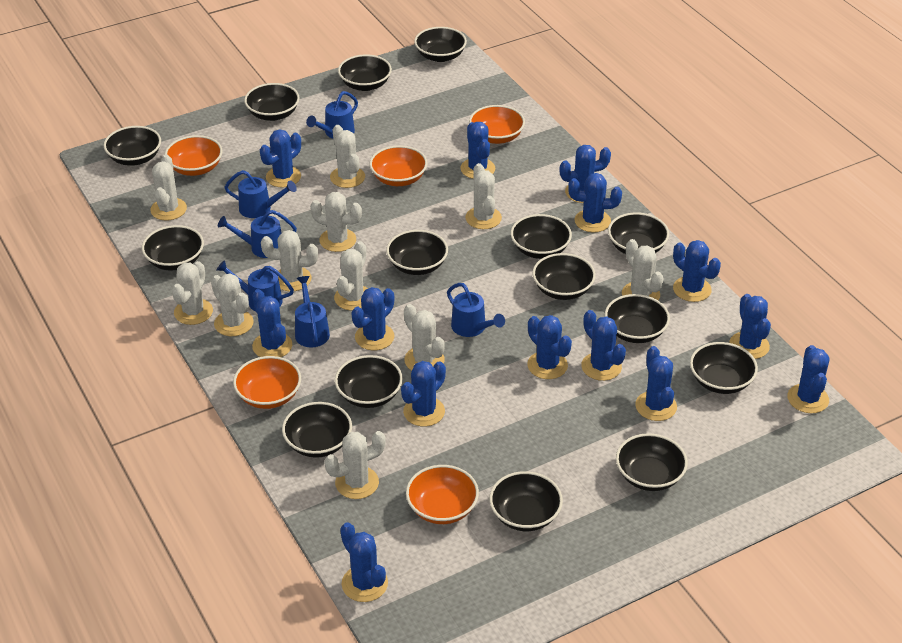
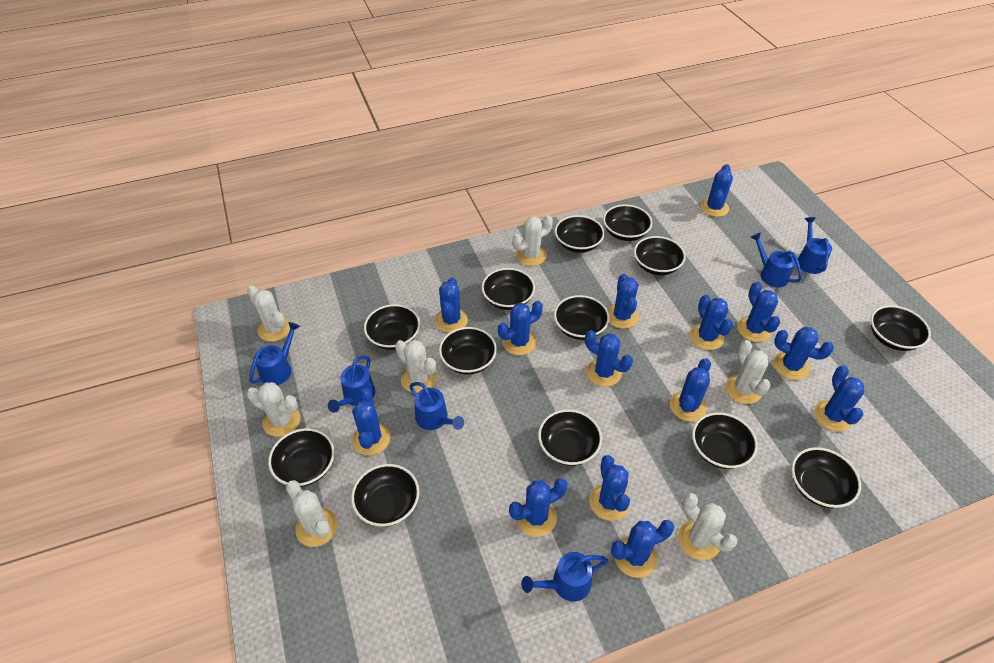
black bowl: [104,126,161,166] [142,225,204,270] [244,83,300,121] [282,402,352,458] [335,355,403,408] [338,54,392,91] [386,230,448,275] [414,27,467,62] [489,471,563,531] [511,214,572,259] [532,253,596,300] [605,294,670,343] [608,212,669,254] [616,433,688,491] [690,342,758,394] = 15 -> [268,428,335,487] [351,464,420,526] [364,304,420,350] [439,327,497,375] [482,268,535,310] [538,409,602,466] [554,295,610,340] [555,215,605,253] [603,204,652,241] [634,236,686,275] [692,412,758,469] [791,447,861,508] [871,305,931,351] = 13
orange bowl: [165,135,222,176] [233,356,301,409] [370,146,427,186] [406,465,479,524] [469,105,525,144] = 5 -> none = 0
white cactus: [150,155,187,221] [172,261,213,325] [211,274,254,336] [261,230,318,291] [310,192,362,252] [324,431,386,499] [330,125,365,188] [334,241,368,311] [404,304,445,371] [465,163,502,229] [622,239,663,300] = 11 -> [247,285,291,342] [247,382,300,437] [286,480,338,547] [395,340,437,393] [513,215,553,266] [678,493,737,560] [725,340,771,404] = 7

